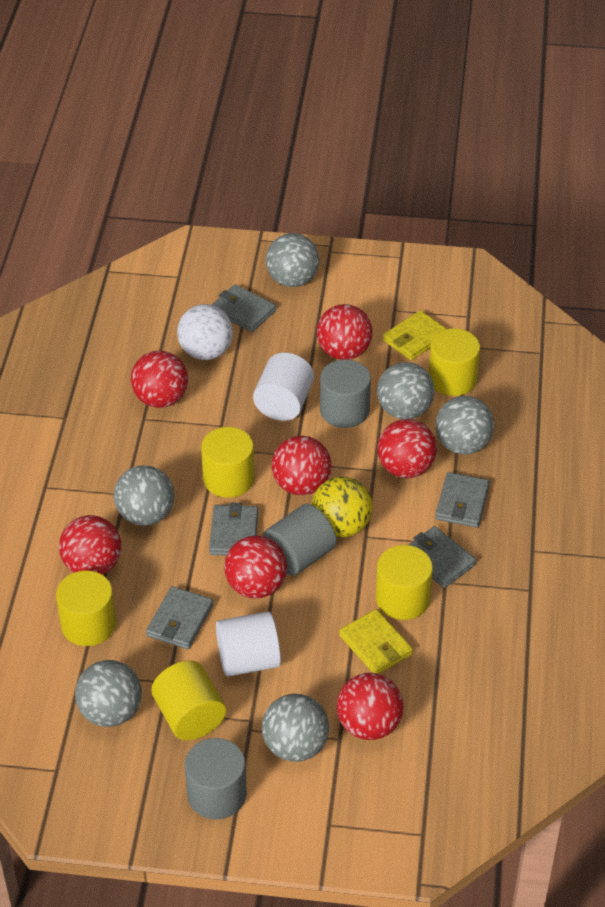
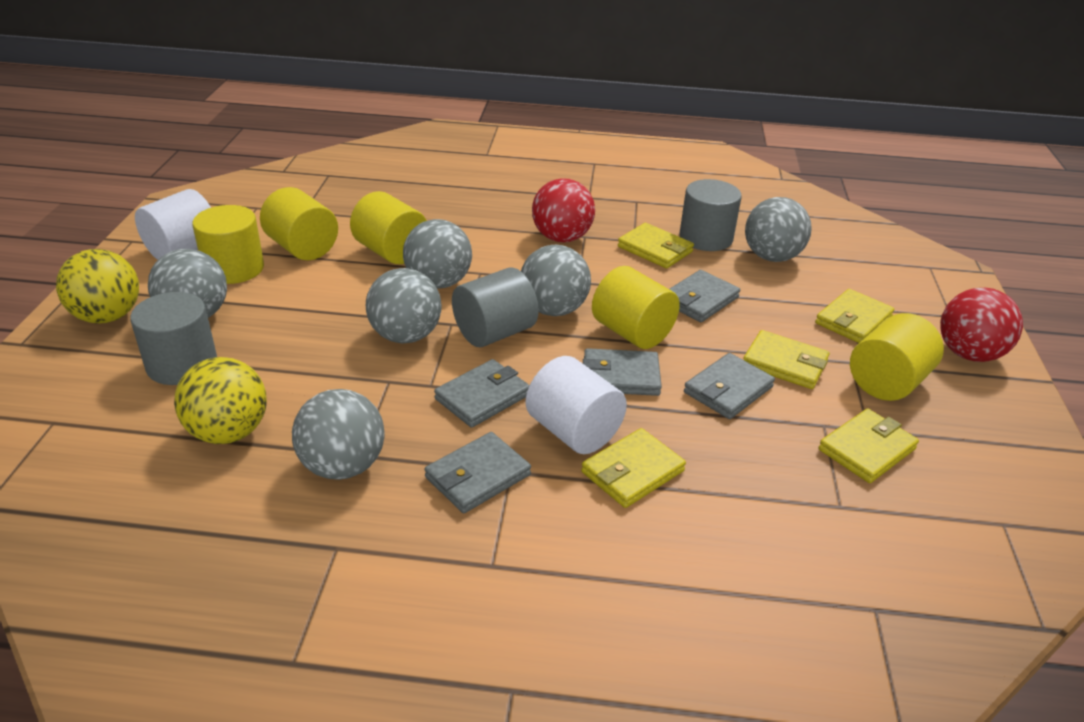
red ball: [59,515,121,575] [131,351,188,408] [224,536,287,598] [272,436,331,495] [317,304,373,360] [336,673,404,740] [378,419,437,478] = 7 -> [532,179,595,242] [940,288,1023,362] = 2
white ball: [177,304,233,360] = 1 -> none = 0
yellow ball: [312,477,373,537] = 1 -> [56,249,139,324] [174,357,267,444] = 2
yellow wallet: [339,609,413,674] [383,310,447,360] = 2 -> [581,428,686,508] [618,223,694,268] [743,330,830,389] [815,289,894,343] [818,409,919,483] = 5

